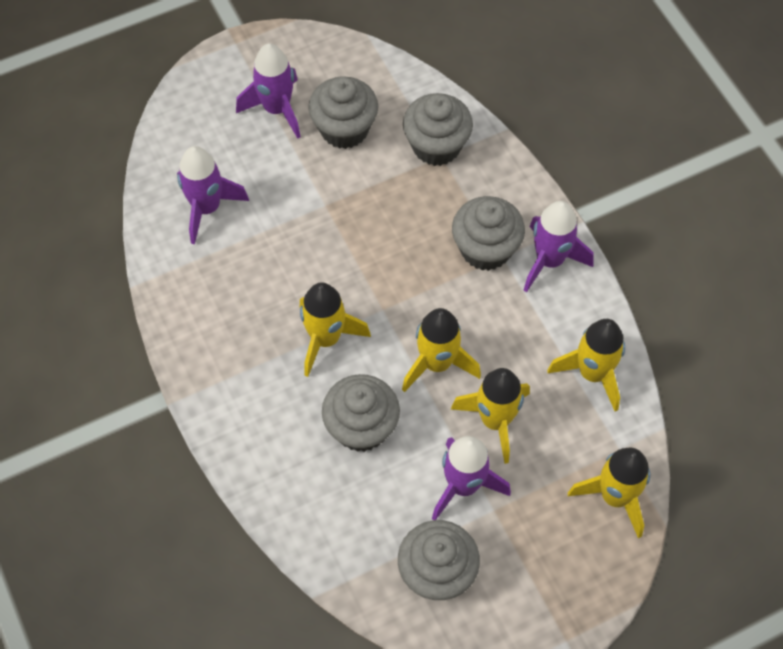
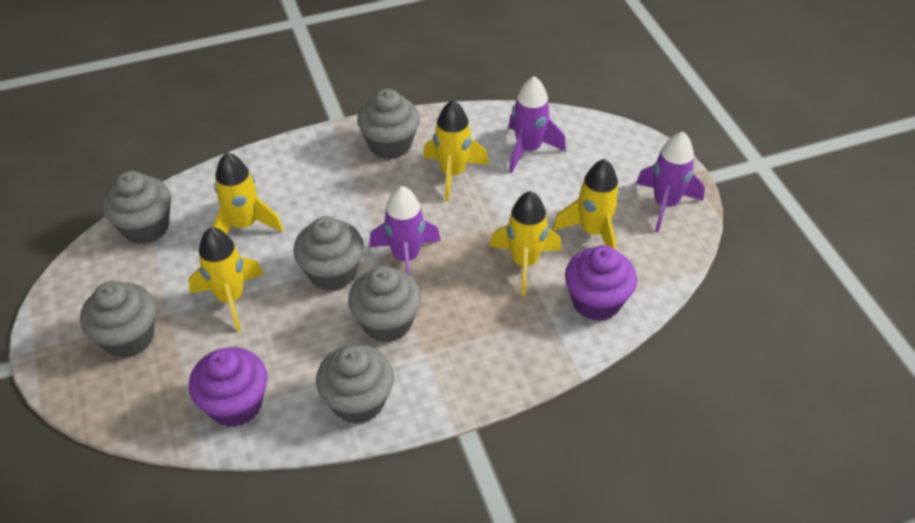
grey cupcake: [308,76,378,149] [322,374,400,452] [398,520,480,600] [403,93,473,166] [452,196,525,271] = 5 -> [80,281,156,358] [102,171,171,244] [293,216,364,291] [316,344,394,424] [348,266,422,342] [357,89,420,160] = 6
purple cupcake: none = 0 -> [189,347,268,427] [565,245,637,321] = 2
purple rocket: [177,146,249,244] [236,43,301,139] [432,436,511,520] [524,201,594,292] = 4 -> [369,186,441,275] [508,76,566,173] [636,131,705,232] = 3

